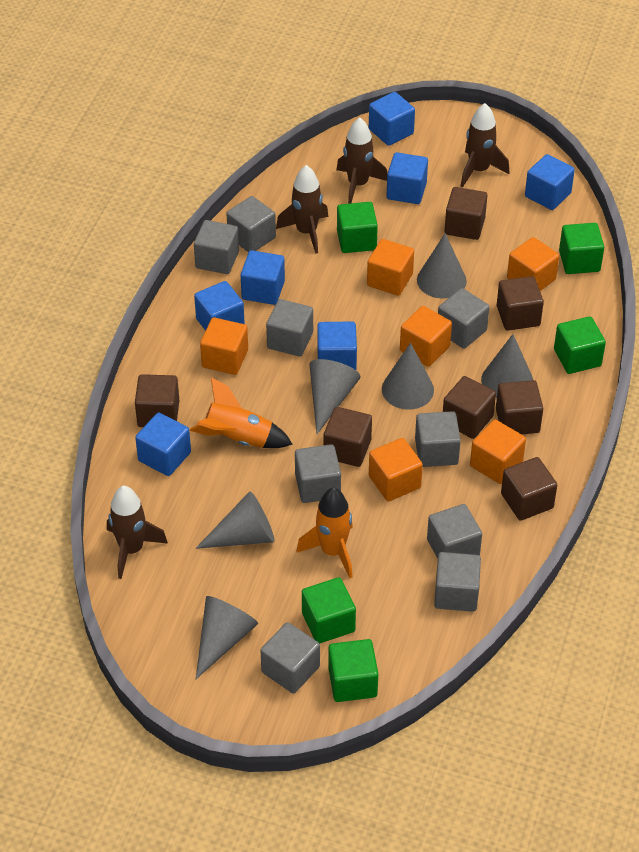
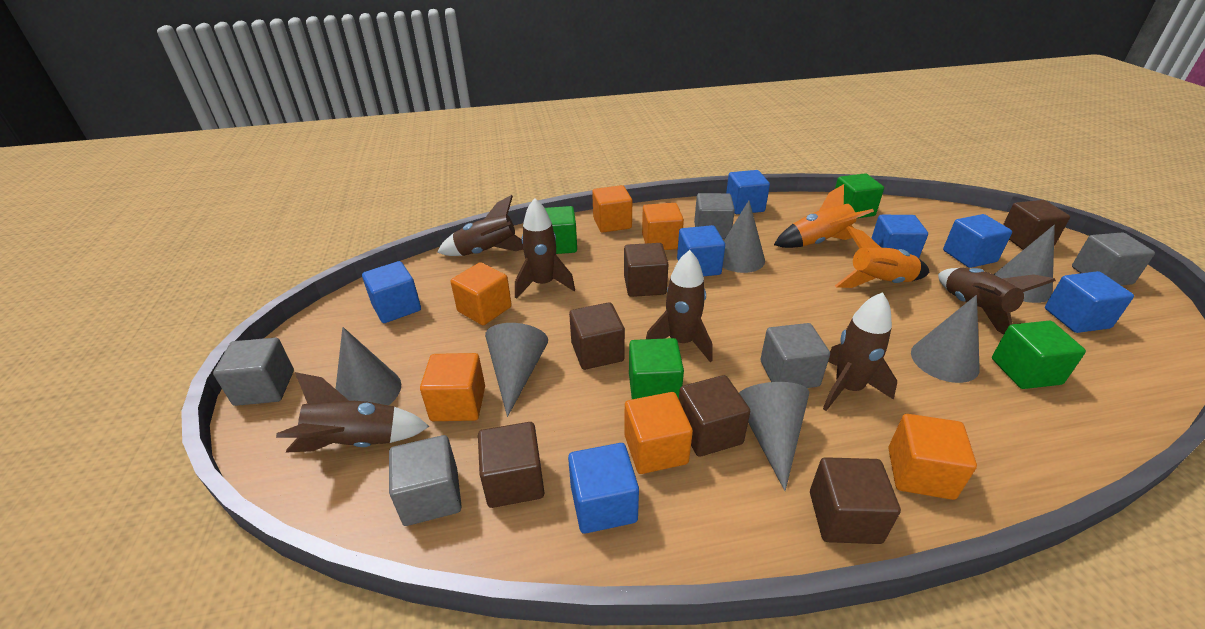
brown cube: [135,374,179,427] [324,407,372,467] [443,376,496,439] [445,187,487,240] [496,380,543,434] [497,276,544,331] [501,457,557,521] = 7 -> [478,422,545,508] [569,302,625,370] [624,243,668,297] [679,375,751,457] [810,457,901,544] [1003,200,1070,250] = 6
brown rocket: [107,486,168,579] [276,165,328,254] [336,117,387,204] [461,103,510,187] = 4 -> [276,372,430,452] [437,195,523,256] [515,198,575,299] [646,250,713,362] [823,292,897,411] [938,268,1056,334] = 6
green cube: [302,577,356,644] [328,639,378,702] [337,202,378,253] [554,316,606,374] [559,223,604,274] = 5 -> [545,206,577,254] [629,338,684,399] [835,174,884,218] [992,321,1086,389] = 4
grey cube: [194,220,239,274] [226,196,276,252] [260,622,320,694] [266,299,313,357] [295,444,341,503] [415,411,461,467] [427,504,482,559] [434,552,481,612] [438,288,489,349] = 9 -> [213,338,294,406] [389,435,462,526] [694,193,735,239] [760,323,830,388] [1072,232,1155,285] = 5

